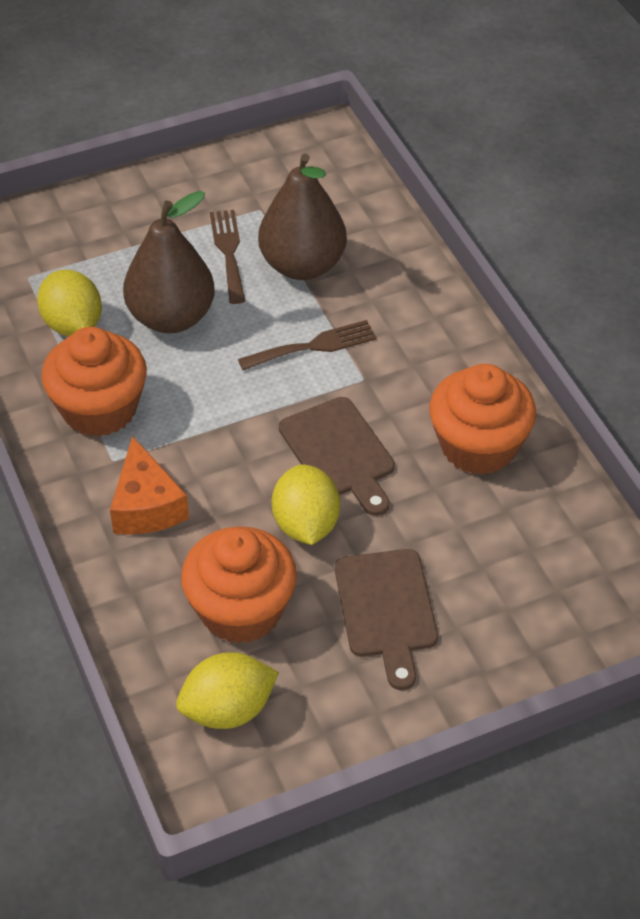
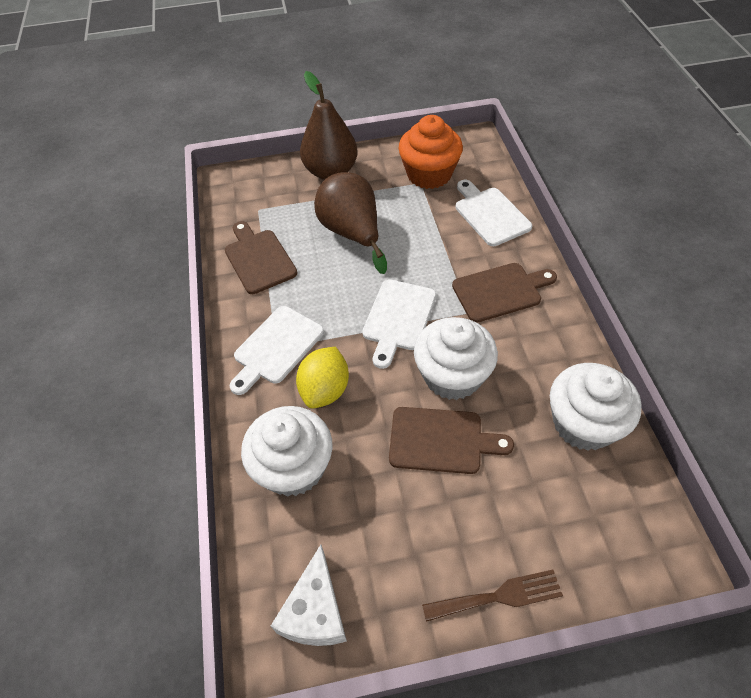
brown cutting board: [279,397,395,516] [335,549,438,690] = 2 -> [225,221,297,294] [389,407,514,474] [452,263,557,323] = 3
brown fork: [210,210,245,304] [238,320,377,370] = 2 -> [422,569,563,622] = 1
orange cheese: [110,436,189,535] = 1 -> none = 0
orange cupcake: [41,327,147,437] [181,526,297,644] [429,364,536,475] = 3 -> [398,115,463,189] = 1
white cheese: none = 0 -> [271,545,347,646] = 1
white cupcake: none = 0 -> [241,406,333,496] [414,317,498,400] [550,363,642,451] = 3
white cutting board: none = 0 -> [230,306,324,395] [362,279,436,369] [455,180,532,246] = 3
yellow lemon: [37,270,102,336] [176,652,279,729] [272,464,340,545] = 3 -> [296,347,349,409] = 1

